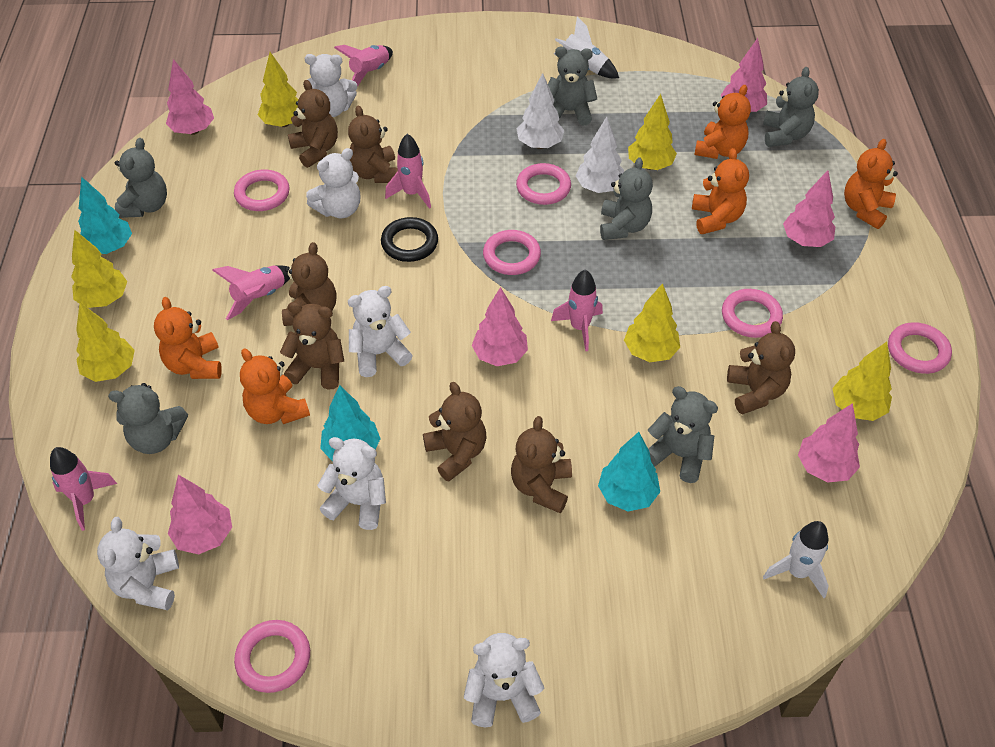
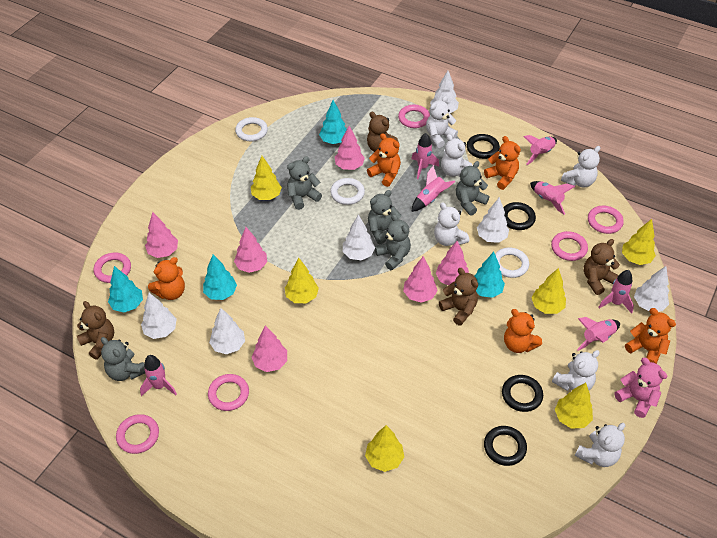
black ring: [381,217,438,262] = 1 -> [467,134,500,159] [484,426,527,466] [502,375,543,412] [503,202,536,230] = 4
brown teddy bear: [280,302,344,389] [282,242,337,326] [288,80,338,168] [348,105,398,183] [423,382,486,482] [511,416,572,513] [727,321,795,415] = 7 -> [77,301,114,360] [367,112,399,152] [439,268,478,326] [584,239,620,295] = 4
grey teddy bear: [108,383,188,454] [115,138,167,218] [548,47,597,126] [600,157,653,240] [648,386,718,483] [763,67,819,147] = 6 -> [101,337,145,381] [287,157,322,210] [368,190,401,244] [375,214,411,270] [456,161,489,216] = 5
pink rocket: [50,447,117,531] [212,266,290,320] [334,45,393,86] [385,134,431,209] [551,269,603,351] = 5 -> [140,355,177,396] [411,133,439,179] [411,165,455,212] [524,135,557,165] [530,181,575,215] [577,317,620,351] [598,270,634,314] = 7
pink teddy bear: none = 0 -> [615,358,667,418] = 1
turquoise tree: [78,176,132,254] [320,385,381,462] [598,432,660,511] = 3 -> [108,266,143,312] [203,254,237,300] [319,100,347,144] [474,252,505,298] = 4
white ring: none = 0 -> [235,117,268,141] [330,178,365,205] [495,248,529,278] = 3
white rocket: [554,17,619,78] [763,521,829,598] = 2 -> none = 0
white tree: [517,73,565,149] [576,117,624,193] = 2 -> [141,293,177,339] [209,308,245,354] [343,214,375,260] [430,71,459,113] [477,197,509,243] [634,266,669,311] = 6

